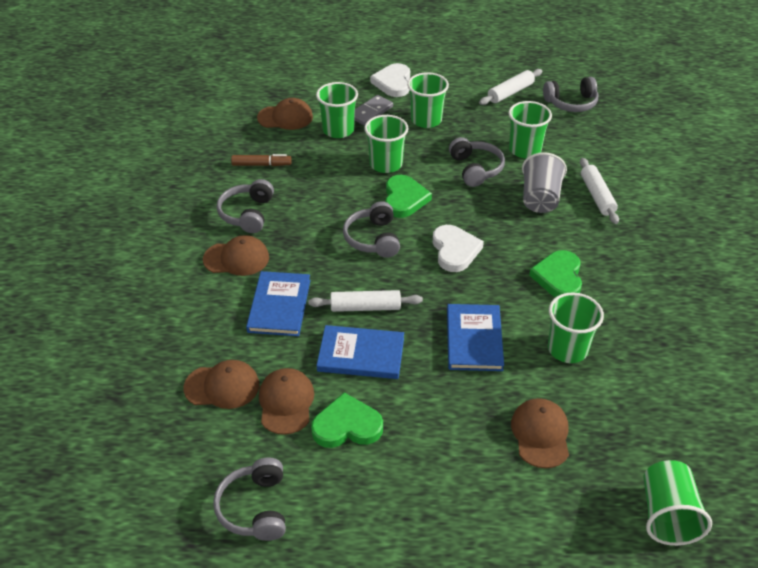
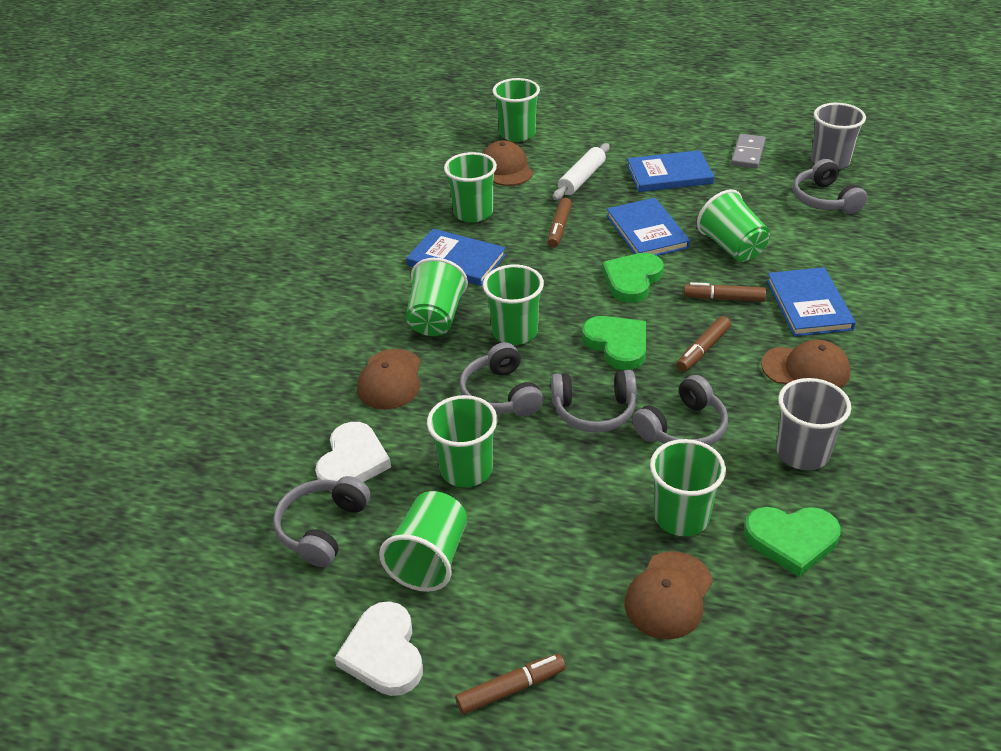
blue book: [246,271,311,336] [316,325,404,379] [447,304,504,371] = 3 -> [406,229,506,286] [606,198,690,256] [627,150,715,192] [767,267,856,337] = 4
brown cap: [184,360,259,409] [203,235,269,276] [257,98,313,130] [259,368,314,435] [511,398,569,468] = 5 -> [357,349,421,410] [482,140,533,186] [625,551,713,639] [761,340,850,389] = 4
brown marker: [231,154,292,166] = 1 -> [455,654,566,714] [547,198,572,248] [676,316,731,372] [683,282,766,302] = 4
green cup: [316,82,358,138] [364,115,408,173] [407,72,449,128] [509,101,552,159] [548,292,604,363] [643,460,712,546] = 6 -> [379,491,467,592] [406,258,468,336] [427,395,497,487] [444,152,497,222] [483,264,544,345] [492,78,540,142] [650,439,726,536] [697,189,770,262] = 8
grey cup: [522,152,567,213] = 1 -> [776,378,851,470] [811,103,866,170] = 2
white rolling pin: [308,290,423,312] [479,69,542,105] [580,158,619,224] = 3 -> [553,143,610,200] = 1

